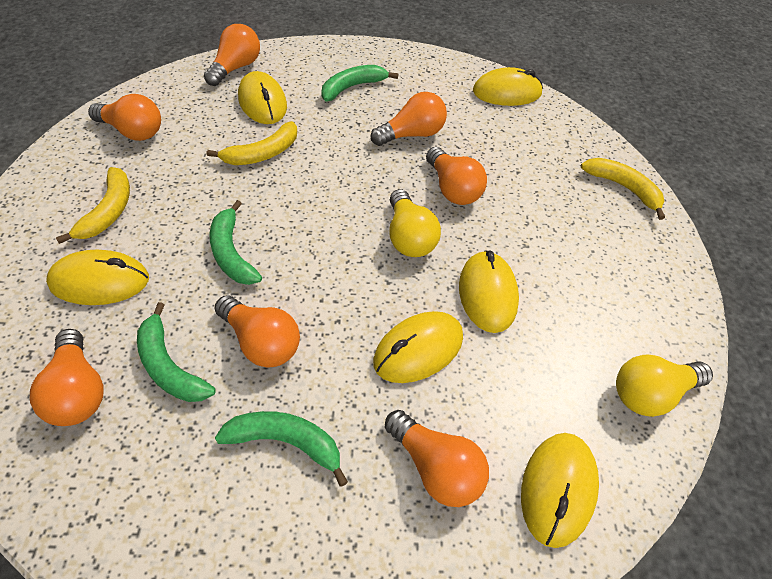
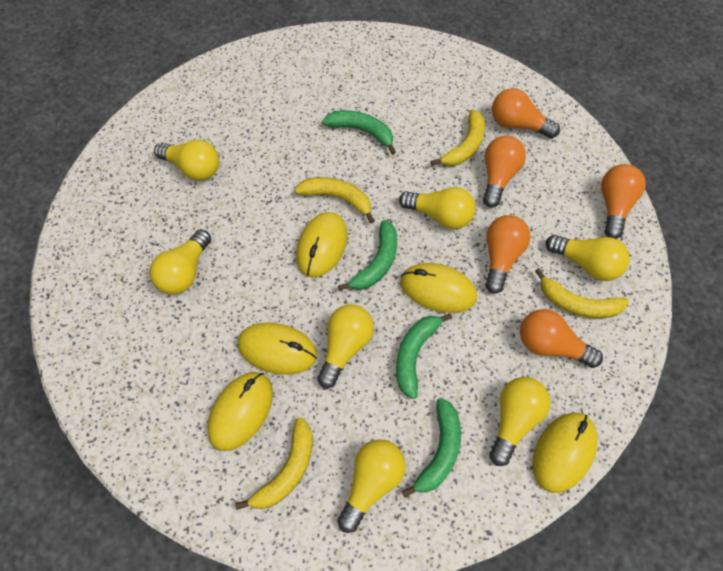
orange light bulb: [30,329,104,426] [88,94,161,141] [204,24,260,86] [214,295,300,367] [371,92,447,146] [385,410,489,507] [426,147,487,205] = 7 -> [483,135,526,208] [485,215,531,294] [492,88,560,138] [520,309,603,368] [601,164,646,239] = 5
yellow banana: [56,167,130,244] [207,121,297,165] [581,158,665,220] = 3 -> [235,417,313,510] [295,177,375,223] [431,109,485,166] [535,268,629,318] = 4
yellow light bulb: [389,189,441,257] [616,355,713,417] = 2 -> [150,229,211,295] [154,140,219,181] [317,304,374,388] [337,439,406,533] [399,187,476,230] [489,377,551,466] [546,235,630,281] = 7
yellow mouse: [46,250,149,305] [238,71,287,124] [373,311,463,383] [459,250,519,333] [473,67,543,106] [521,433,599,548] = 6 -> [207,372,273,451] [237,323,317,375] [296,212,348,278] [400,263,477,313] [533,413,598,493] = 5

